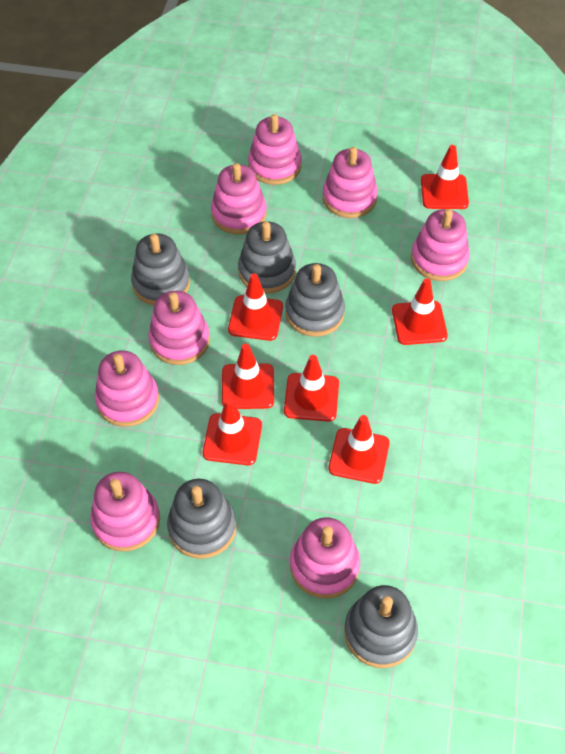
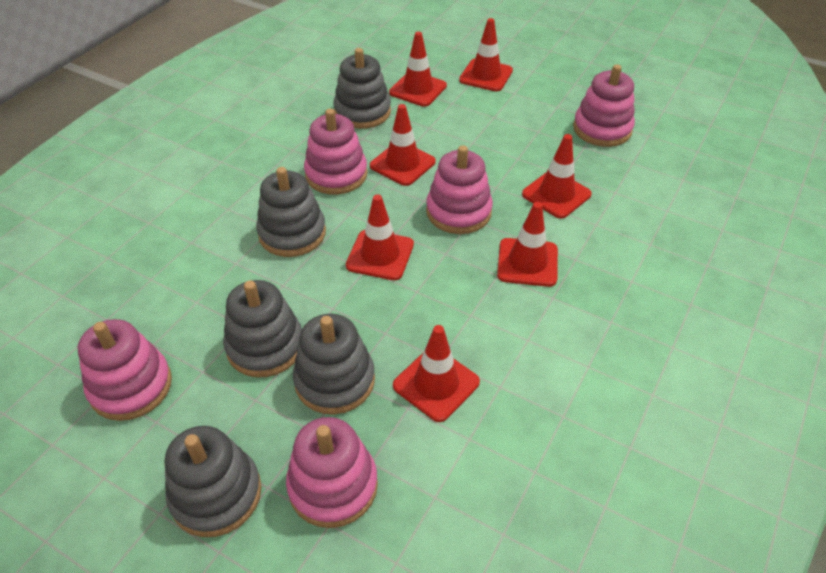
pink stacking toy: [90,472,160,552] [95,351,159,427] [148,291,210,365] [211,163,266,235] [248,114,301,185] [290,517,360,599] [323,147,378,218] [411,209,470,281] = 8 -> [78,319,172,421] [286,417,378,528] [304,109,368,195] [426,145,493,234] [573,64,635,147] = 5

